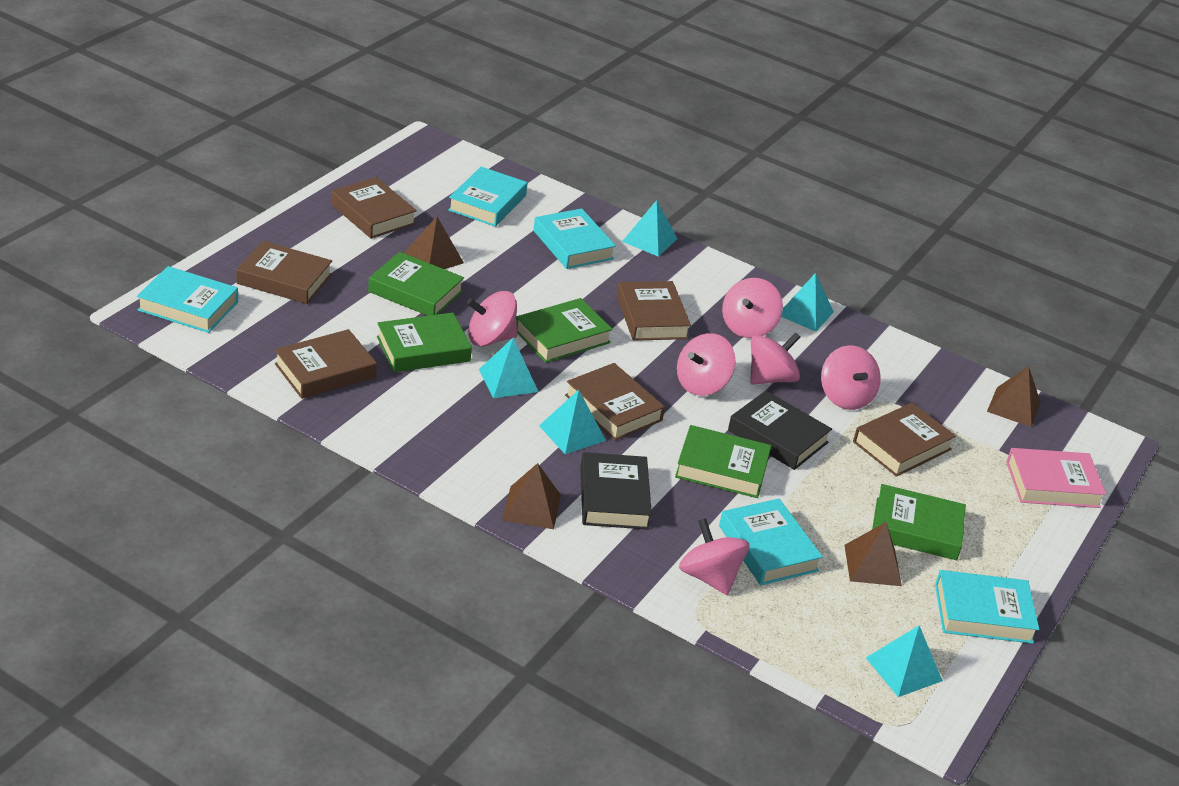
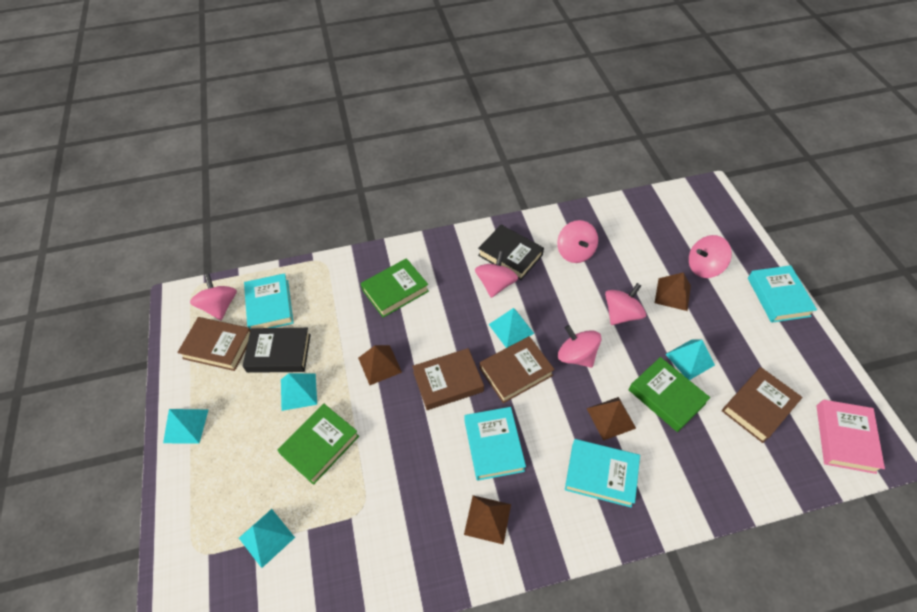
brown book: [236,241,332,304] [275,329,377,399] [331,177,417,239] [565,363,665,441] [617,281,691,341] [853,403,956,477] = 6 -> [177,317,251,371] [412,348,484,410] [480,336,555,403] [722,367,803,443] = 4
green book: [368,252,464,316] [377,313,472,372] [516,298,613,363] [675,425,771,498] [872,484,966,560] = 5 -> [277,404,359,485] [361,258,429,318] [629,357,710,432] = 3
turquoise book: [137,266,238,333] [448,167,527,227] [533,208,616,269] [719,499,823,585] [935,570,1039,644] = 5 -> [244,273,293,329] [464,407,526,481] [565,439,640,508] [748,265,817,323] = 4

